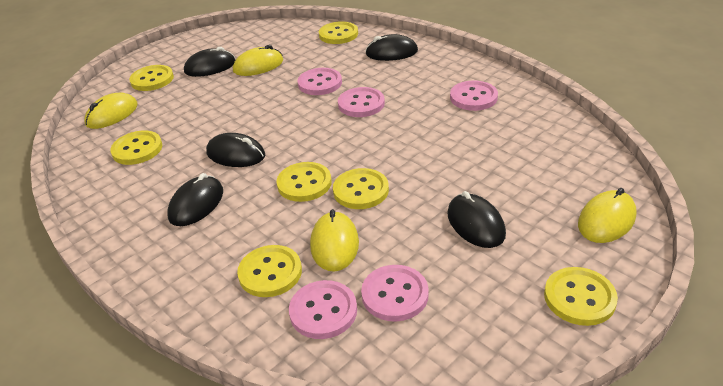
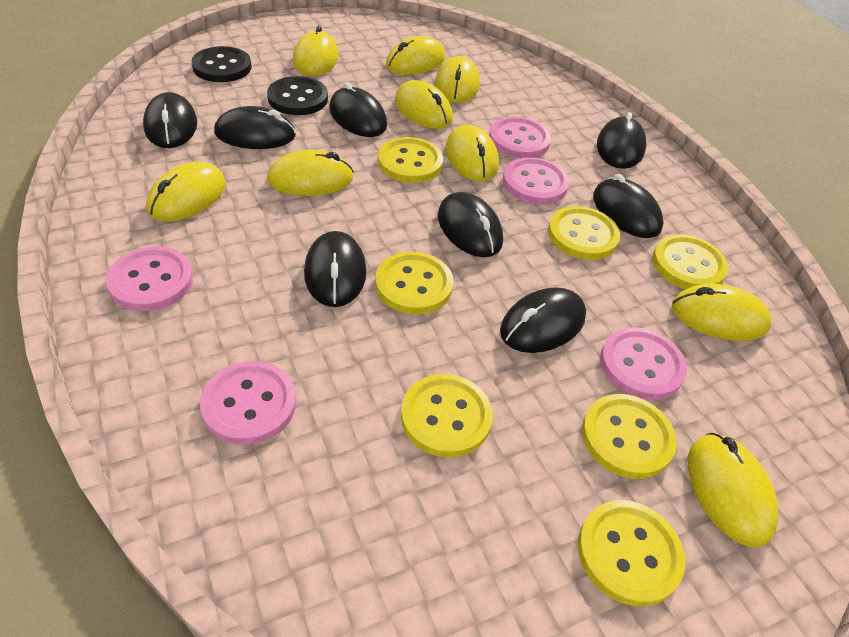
black button: none = 0 -> [191,46,252,82] [267,76,328,115] = 2
black mouse: [167,173,223,226] [184,47,235,77] [206,133,265,167] [365,34,418,61] [447,191,506,248] = 5 -> [143,92,197,148] [214,106,296,149] [304,231,367,307] [329,82,387,137] [438,192,503,257] [500,287,586,353] [593,174,663,238] [597,112,647,169] = 8
yellow mouse: [84,93,138,129] [233,45,283,76] [310,209,359,272] [578,188,637,243] = 4 -> [146,162,226,221] [267,150,354,196] [293,26,339,76] [386,36,445,75] [395,80,453,129] [435,56,480,103] [445,125,499,181] [671,284,772,341] [688,433,778,548] = 9

